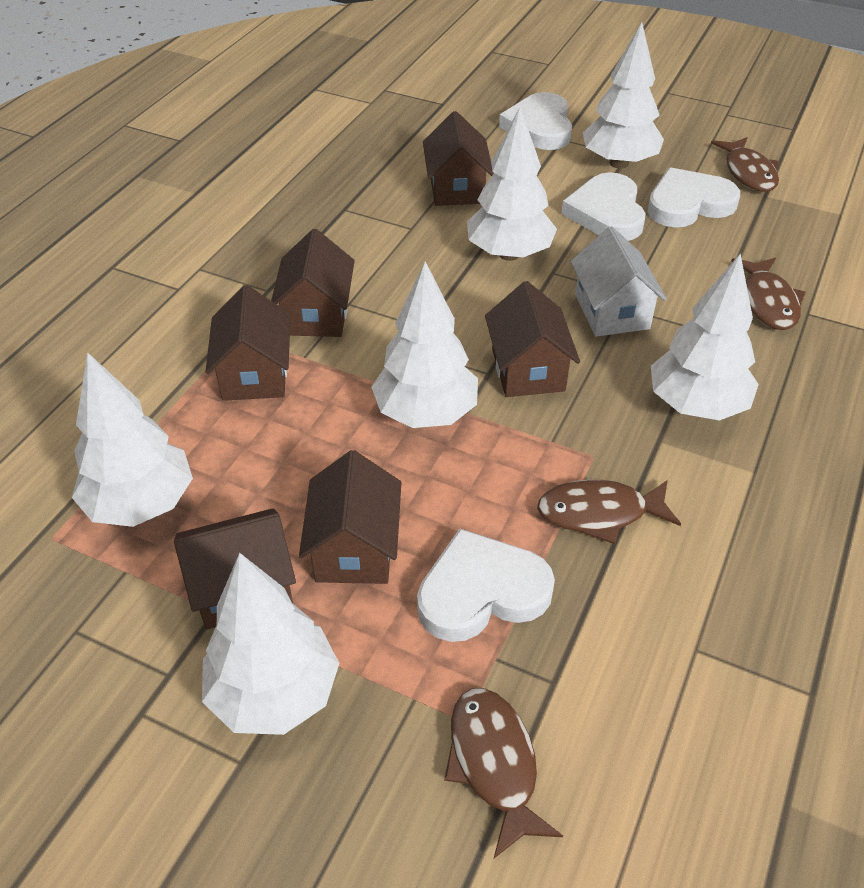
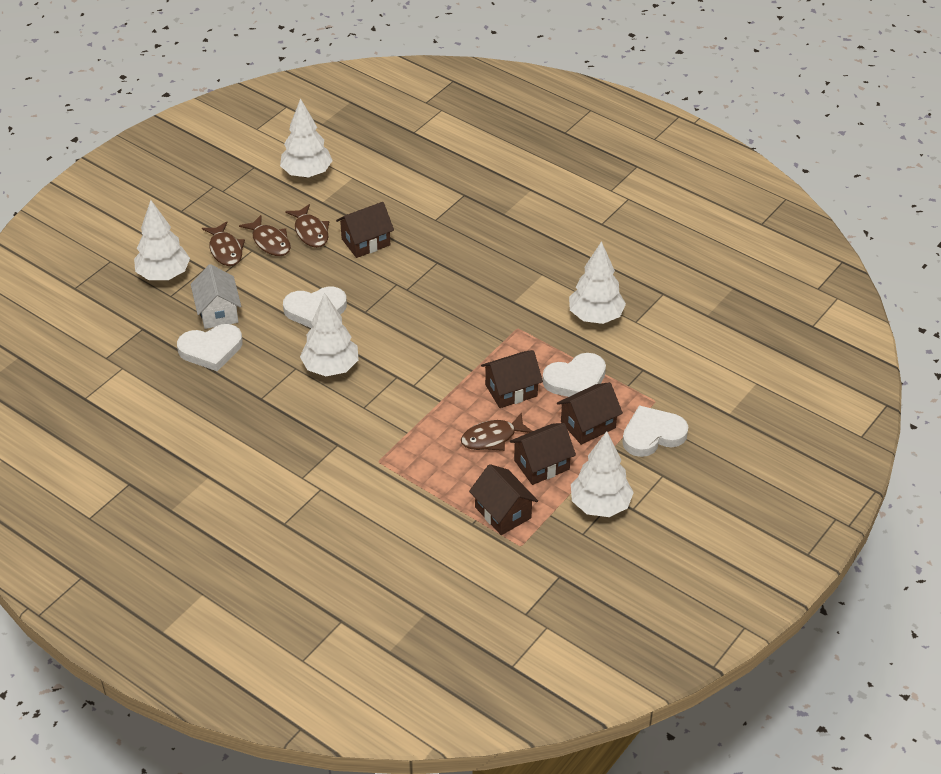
brown house: [174,508,296,630] [205,285,290,401] [271,229,355,337] [299,450,401,584] [423,111,494,206] [485,281,580,397] = 6 -> [336,202,394,258] [469,464,538,535] [481,350,543,408] [510,423,576,485] [557,382,623,445] = 5
white tree: [72,352,193,527] [202,553,339,735] [372,262,478,428] [467,107,557,261] [583,22,664,169] [651,253,759,421] = 6 -> [134,200,190,280] [280,98,333,178] [300,293,359,376] [569,241,626,324] [571,431,634,517] = 5

